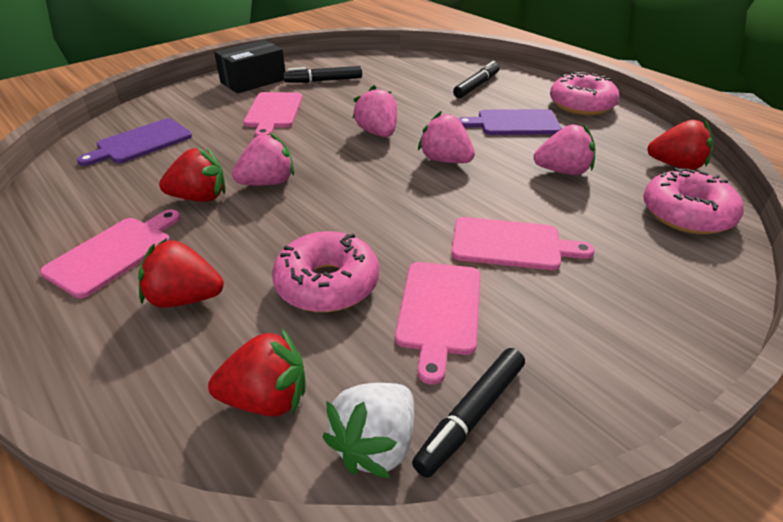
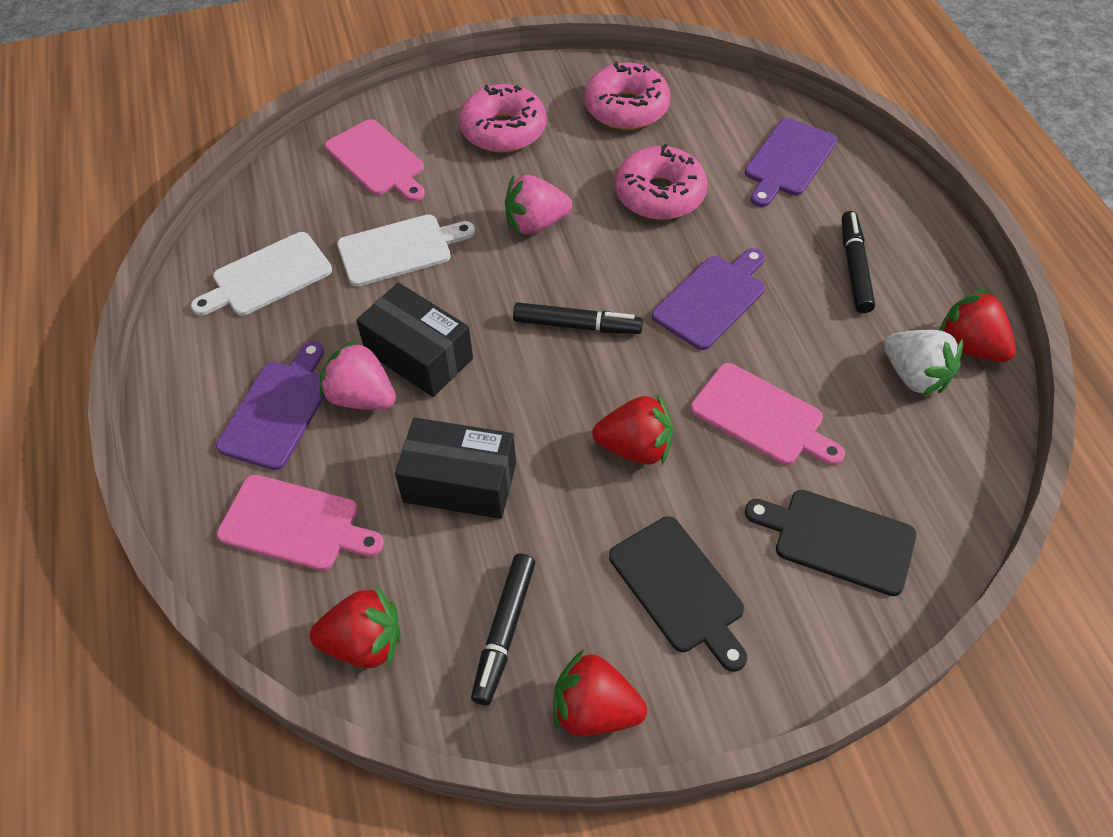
black box: [214,40,285,94] = 1 -> [356,283,473,397] [395,418,516,519] = 2
black cutting board: none = 0 -> [609,516,747,672] [745,490,916,596] = 2
pink cutting board: [40,210,180,298] [244,92,303,137] [395,262,481,384] [452,217,595,270] = 4 -> [217,475,384,571] [325,119,425,202] [691,363,845,465] = 3
pink strawberry: [232,132,294,186] [352,85,397,137] [418,111,475,163] [534,124,595,175] = 4 -> [320,339,396,410] [505,175,572,235] = 2
purple cutting board: [77,118,192,166] [459,109,562,135] = 2 -> [216,341,325,470] [652,248,765,350] [745,118,837,207] = 3
white cutting board: none = 0 -> [191,232,332,316] [337,214,475,287] = 2

